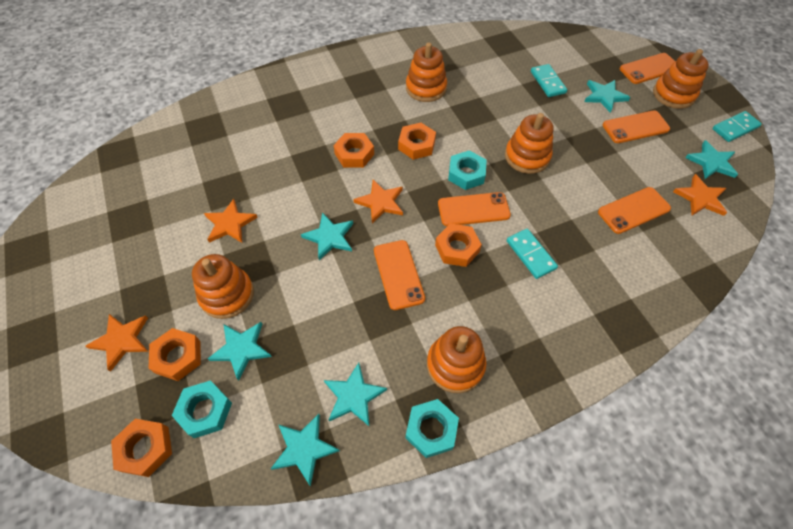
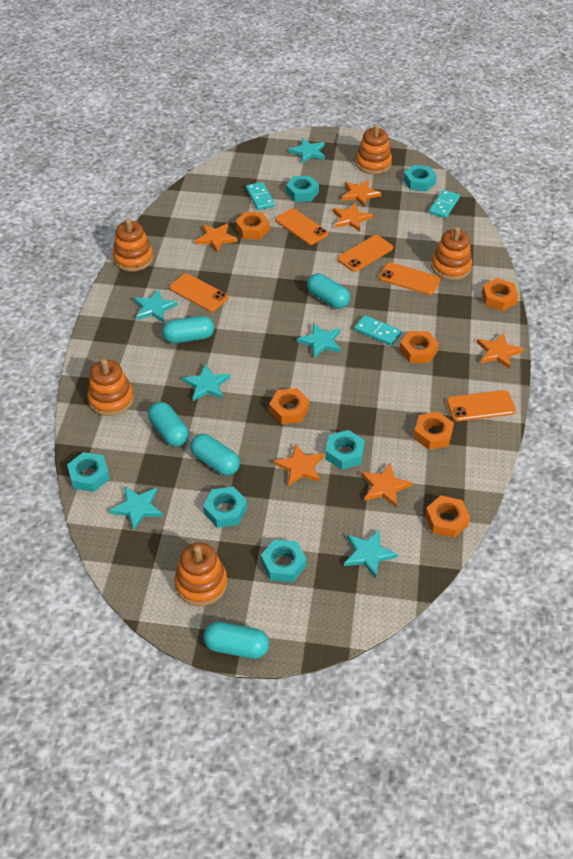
orange nut: [111,419,172,477] [148,328,201,381] [333,133,374,168] [398,123,436,160] [435,223,482,267] = 5 -> [235,212,270,240] [269,388,309,424] [399,331,439,363] [414,412,454,450] [425,495,470,538] [482,278,518,311] = 6
orange star: [85,314,148,372] [204,199,258,243] [353,180,403,223] [673,174,727,216] = 4 -> [195,223,238,252] [274,443,324,486] [333,203,373,231] [342,180,381,207] [361,463,412,507] [477,333,524,369] = 6
turquoise capsule: none = 0 -> [148,402,189,447] [162,316,214,343] [190,434,240,476] [203,622,269,659] [307,273,350,309] = 5
turquoise nut: [172,380,232,438] [406,399,459,458] [448,150,487,190] = 3 -> [67,452,110,492] [203,487,247,528] [261,539,306,582] [286,176,319,202] [325,430,365,470] [403,165,437,192] = 6

